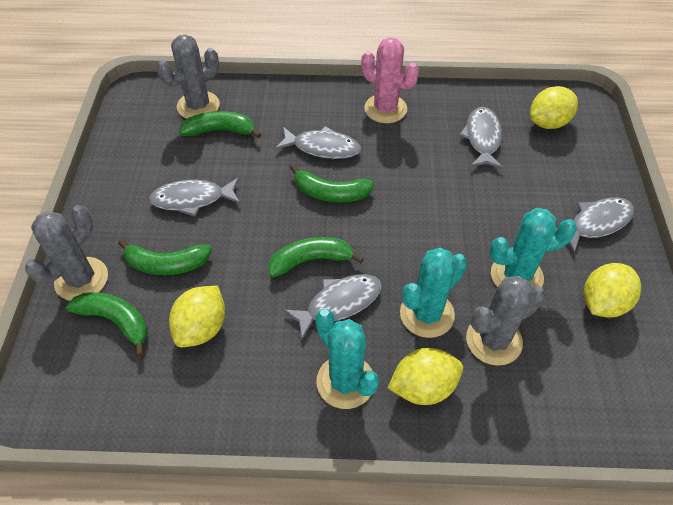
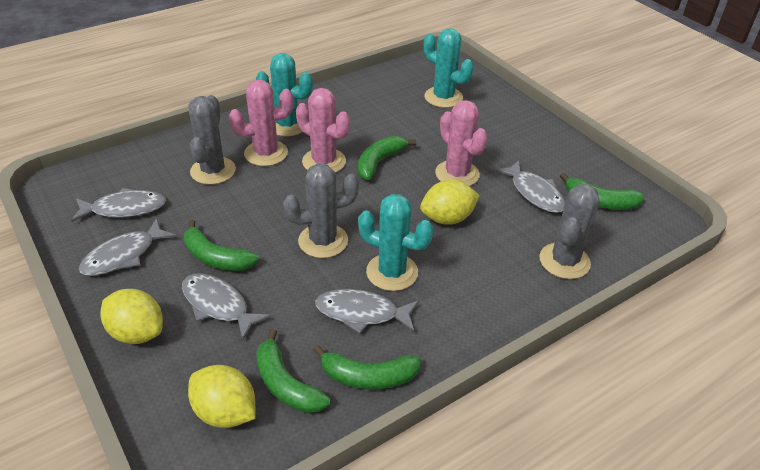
pink cactus: [361,37,419,123] = 1 -> [228,80,294,166] [296,88,350,173] [435,100,488,186] = 3
yellow lemon: [169,286,225,347] [388,348,463,405] [530,86,578,129] [584,263,641,318] = 4 -> [100,289,163,344] [188,365,256,428] [420,180,480,224] = 3

